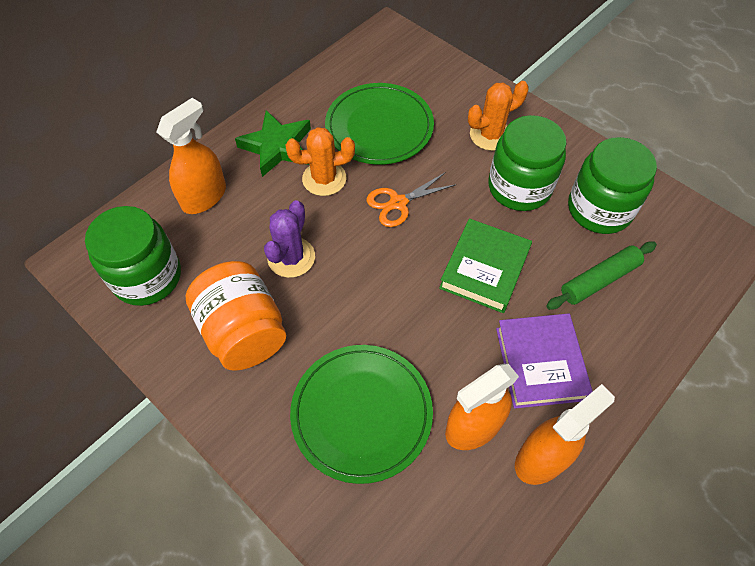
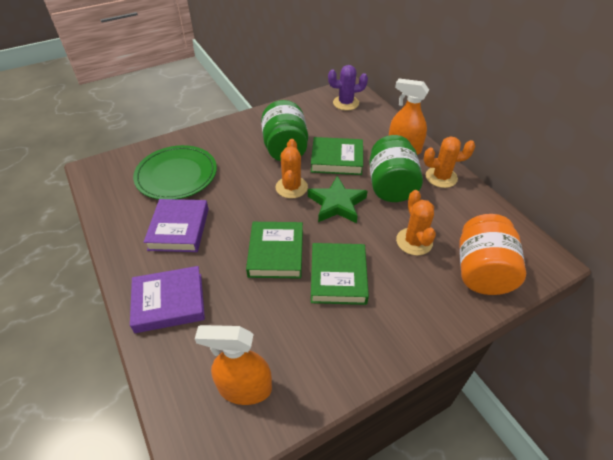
green book: [439,218,532,313] = 1 -> [246,222,303,279] [311,137,363,175] [311,243,369,305] = 3
green jar: [85,206,181,306] [488,115,566,211] [568,137,657,234] = 3 -> [261,100,308,161] [369,135,423,202] = 2
green plate: [290,345,433,484] [325,83,434,165] = 2 -> [133,145,217,200] = 1
green rolling pin: [546,241,657,310] = 1 -> none = 0
orange cactus: [285,127,355,196] [468,81,529,151] = 2 -> [276,139,308,199] [396,190,436,256] [424,136,475,188] = 3
orange scissors: [367,172,457,227] = 1 -> none = 0
orange spray bottle: [156,98,226,214] [445,364,519,450] [515,384,615,485] = 3 -> [195,325,272,405] [389,79,429,155] = 2
purple book: [496,313,593,409] = 1 -> [130,266,205,333] [144,199,209,252] = 2

